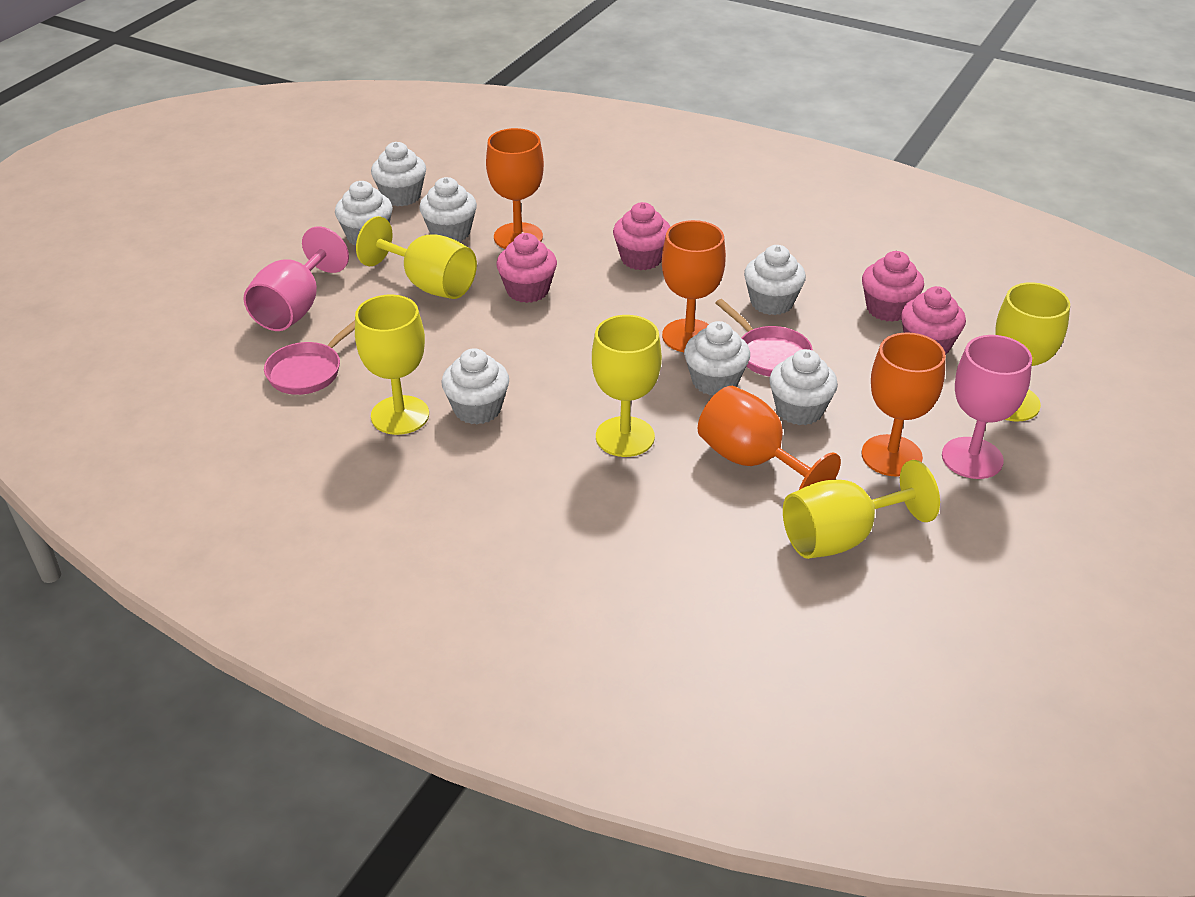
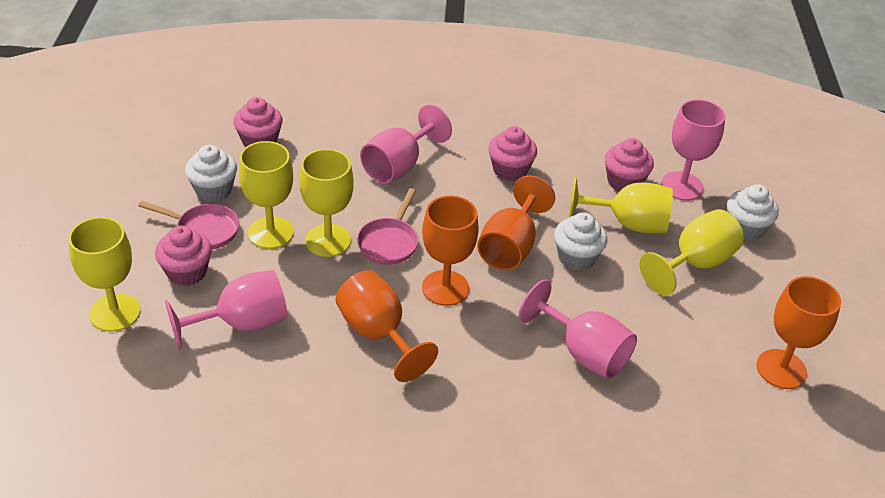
pink goblet: [244,226,349,331] [942,335,1032,479] = 2 -> [165,270,288,350] [360,104,452,184] [519,279,637,379] [661,99,725,200] = 4
white cupcake: [335,181,393,245] [371,142,426,206] [419,177,477,242] [442,348,509,425] [684,321,750,395] [744,245,806,315] [769,349,838,425] = 7 -> [185,145,237,202] [554,212,607,271] [727,184,779,241] = 3

